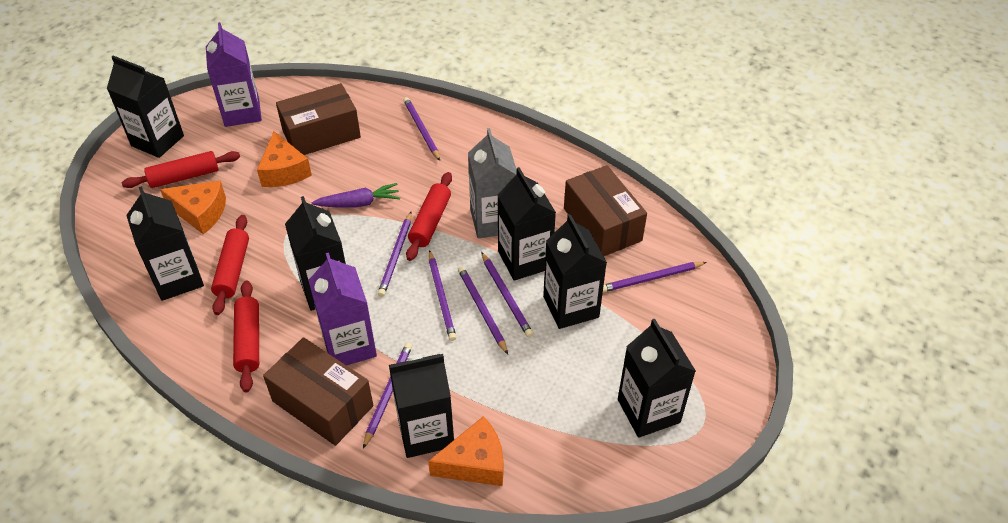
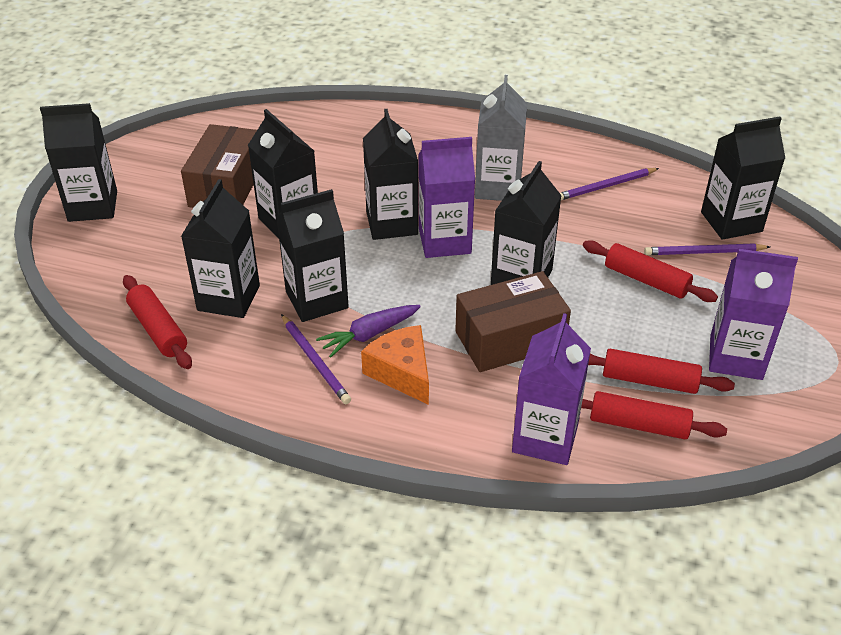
brown box: [263,337,374,446] [276,83,361,155] [564,165,647,256] = 3 -> [181,124,257,208] [455,271,571,372] = 2
orange cheese: [160,180,226,235] [257,131,312,187] [428,416,503,486] = 3 -> [361,325,429,405] = 1
purple carton: [206,22,262,127] [308,252,377,365] = 2 -> [419,137,475,258] [512,313,591,465] [709,249,798,380] = 3
purple pencil: [363,342,412,449] [378,212,412,297] [403,97,440,161] [429,250,457,341] [458,266,508,355] [481,252,533,337] [603,262,707,292] = 7 -> [281,314,351,404] [560,168,659,200] [644,244,770,255] = 3

